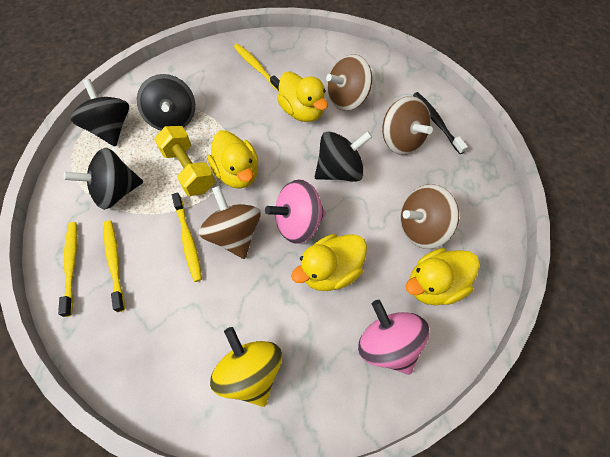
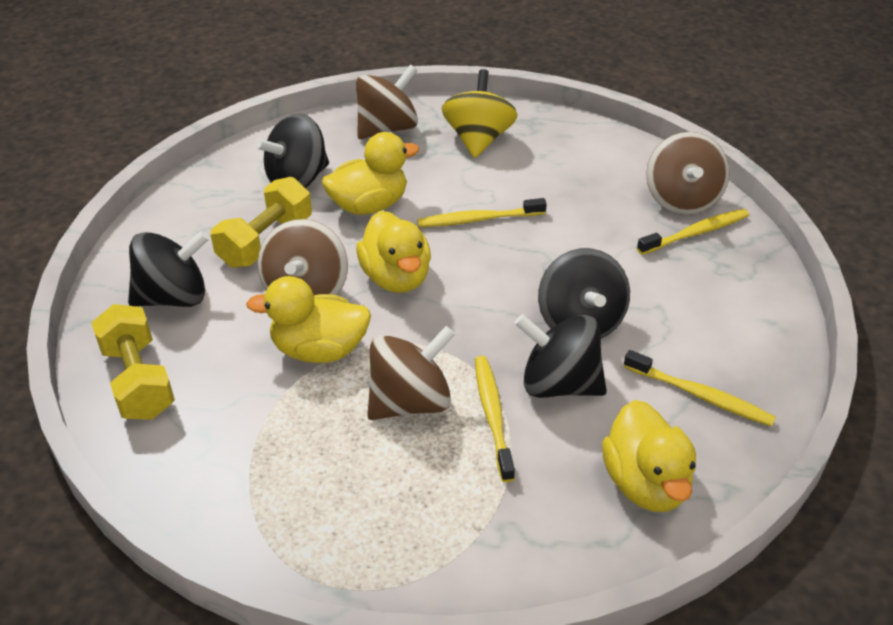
black toothbrush: [413,92,468,154] = 1 -> none = 0
pink spinning top: [265,179,326,244] [358,300,430,375] = 2 -> none = 0
yellow dumbbell: [154,126,215,196] = 1 -> [91,304,175,420] [211,177,312,268] = 2

